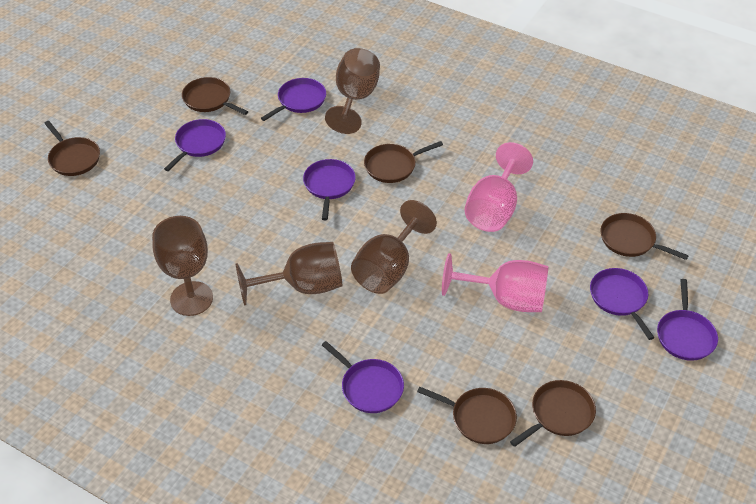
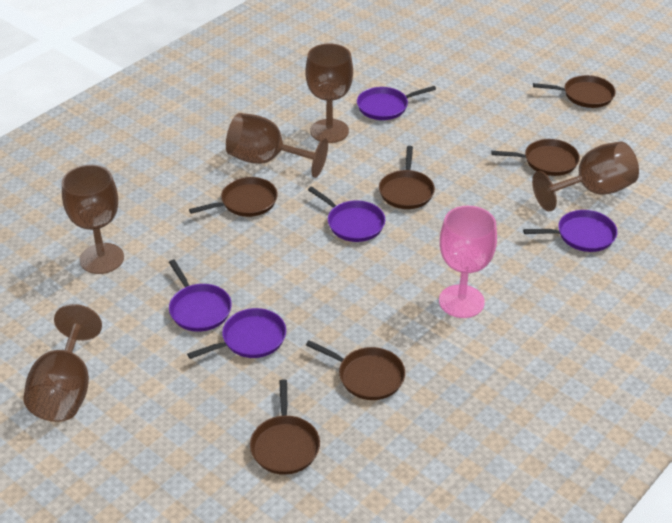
brown goblet: [152,216,213,316] [236,242,342,306] [325,48,380,134] [351,200,437,294] = 4 -> [23,304,102,422] [62,165,124,274] [226,113,328,178] [305,43,353,143] [532,141,639,212] = 5
pink goblet: [442,253,548,312] [464,142,533,232] = 2 -> [439,206,497,318] = 1
purple pan: [164,119,226,171] [261,78,326,121] [303,159,356,220] [322,341,404,413] [590,268,655,340] [657,279,718,361] = 6 -> [169,260,232,332] [187,308,286,359] [308,187,385,242] [357,86,436,120] [523,210,617,252] = 5

